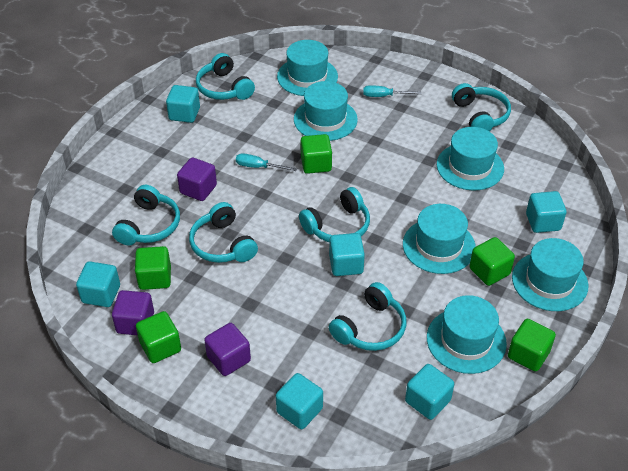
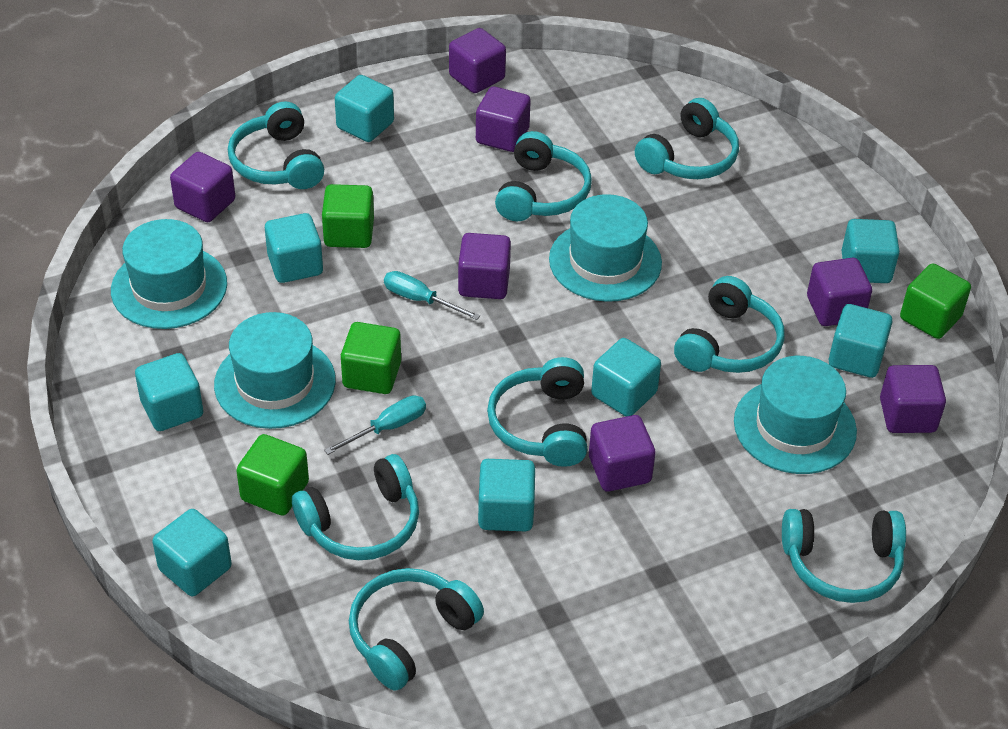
green cube: [135,246,171,290] [136,311,181,363] [301,134,332,174] [470,237,515,286] [508,319,556,372] = 5 -> [236,434,309,516] [322,184,374,248] [341,322,401,394] [900,263,971,339] = 4
purple cube: [112,290,154,335] [177,157,217,201] [204,323,251,376] = 3 -> [170,152,235,222] [449,28,506,93] [458,233,511,299] [476,86,531,152] [589,415,656,492] [807,258,872,326] [880,365,946,433] = 7
turquoise cube: [76,261,120,307] [166,85,200,123] [276,373,323,429] [329,233,365,276] [405,364,454,420] [526,191,566,233] = 6 -> [135,353,203,431] [152,509,232,596] [265,213,323,283] [335,75,394,142] [478,459,535,531] [591,338,661,417] [829,304,893,378] [841,219,900,283] = 8
turquoise hat: [277,40,338,96] [294,81,358,141] [403,204,476,274] [427,295,507,374] [437,127,504,191] [512,238,588,311] = 6 -> [111,219,227,329] [214,312,336,429] [549,194,662,302] [734,356,857,474] = 4
turquoise headphones: [112,185,180,246] [189,202,258,263] [196,53,255,100] [299,187,370,242] [329,282,406,351] [452,83,511,132] = 6 -> [228,101,324,189] [292,454,419,560] [349,568,484,691] [487,357,587,467] [495,131,592,221] [635,98,739,179] [674,276,784,373] [782,509,906,603] = 8

